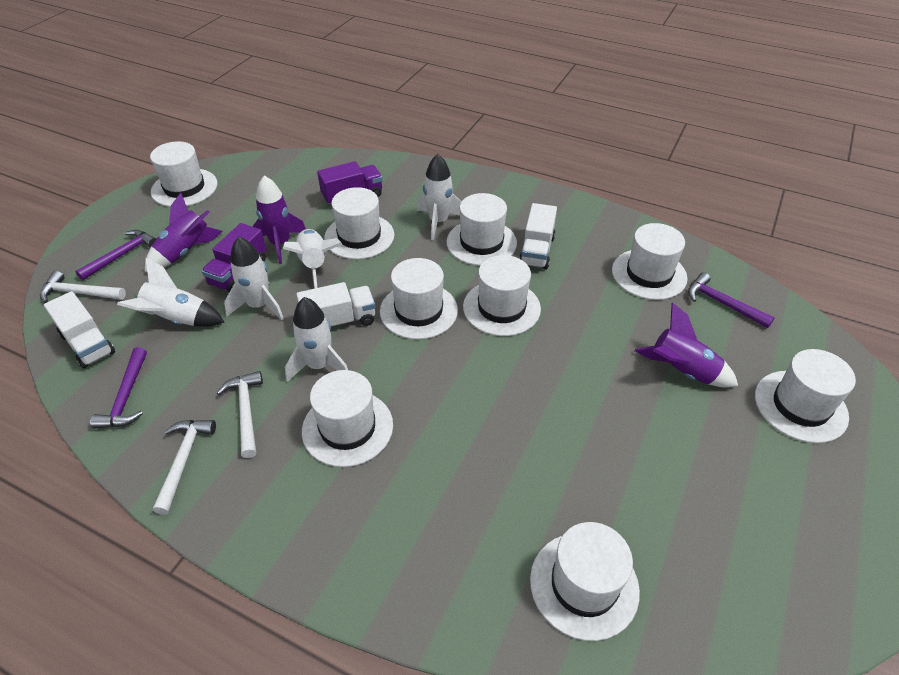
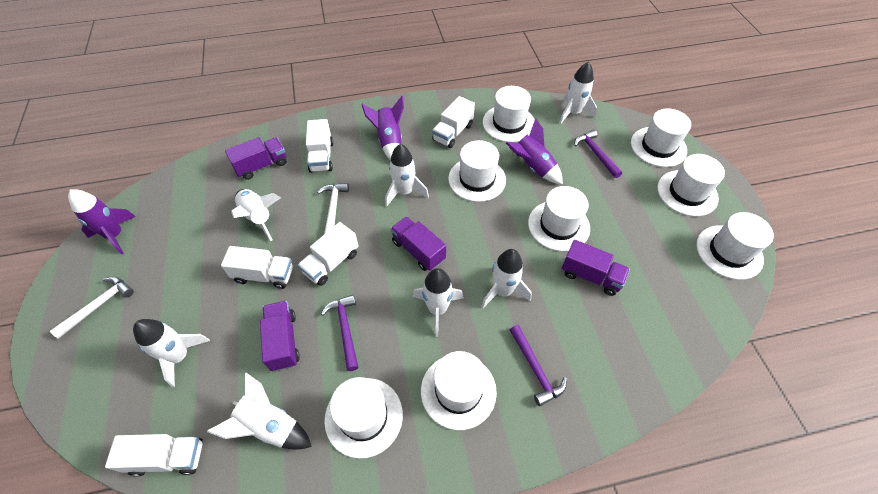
purple truck: [201,223,267,292] [317,161,383,205] = 2 -> [225,137,286,180] [260,301,300,371] [391,216,446,271] [562,240,630,296] = 4
white hammer: [40,271,126,303] [153,420,216,515] [217,371,263,458] = 3 -> [50,277,134,339] [317,183,349,234] = 2
white hat: [150,141,217,207] [302,370,393,467] [324,187,394,259] [380,258,458,340] [447,193,517,266] [463,255,541,336] [530,522,640,641] [612,223,688,300] [755,349,856,443] = 9 -> [324,377,403,459] [421,351,497,430] [448,140,506,202] [483,86,535,142] [528,186,590,251] [631,108,691,167] [657,154,725,216] [696,212,774,280] = 8
white rocket: [117,258,224,326] [224,236,284,320] [282,229,343,289] [285,297,348,382] [417,154,462,240] = 5 -> [133,319,210,387] [207,373,312,450] [231,189,281,241] [385,144,429,207] [413,268,464,337] [481,249,532,308] [559,62,597,125] = 7
white truck: [44,291,115,368] [296,282,376,327] [519,203,557,270] = 3 -> [105,434,203,477] [221,246,293,289] [298,222,359,286] [306,119,333,173] [432,96,475,148] = 5

